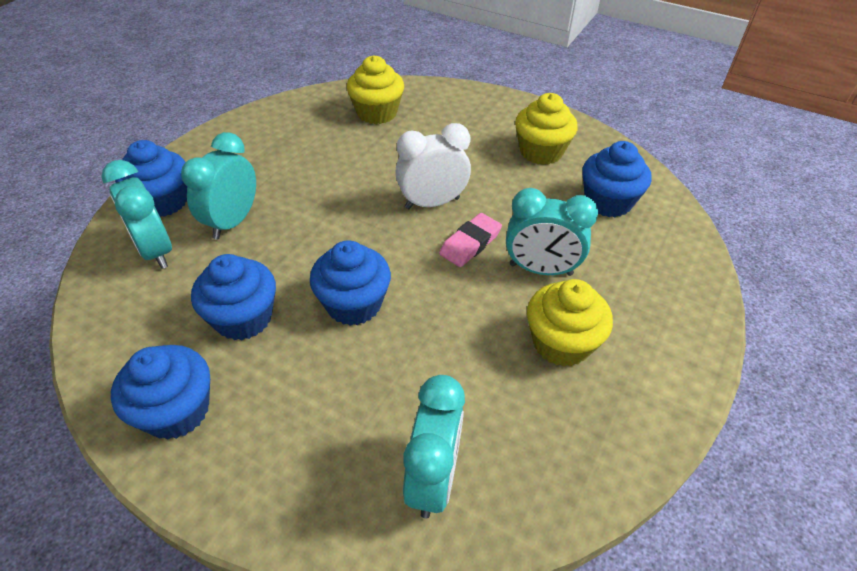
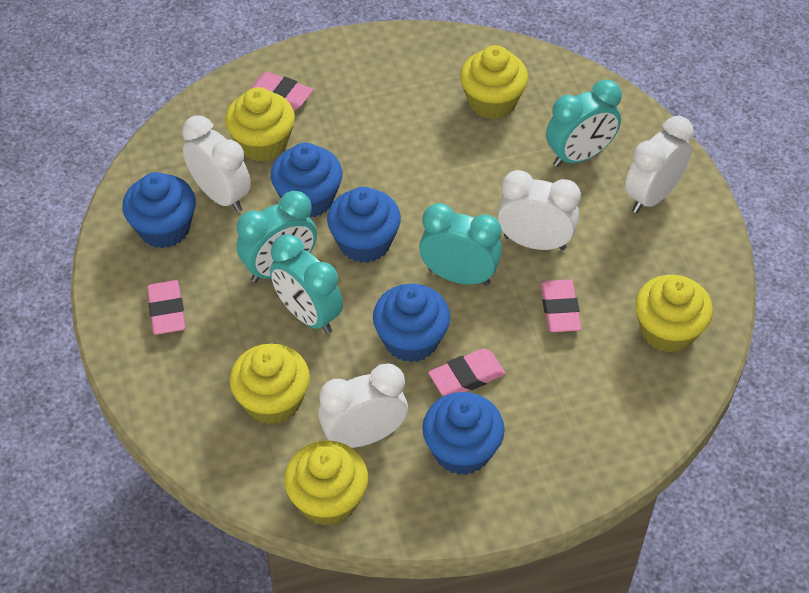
pink eraser: [439,213,502,267] = 1 -> [147,280,185,335] [250,72,313,110] [428,349,506,396] [541,279,581,332] = 4
white clock: [395,123,471,209] = 1 -> [182,115,251,212] [318,363,408,448] [497,170,581,250] [625,116,694,213] = 4
yellow cupcake: [347,56,404,124] [515,93,578,165] [527,279,613,367] = 3 -> [225,87,295,162] [230,343,310,424] [284,441,368,526] [460,45,528,119] [635,275,713,353] = 5

